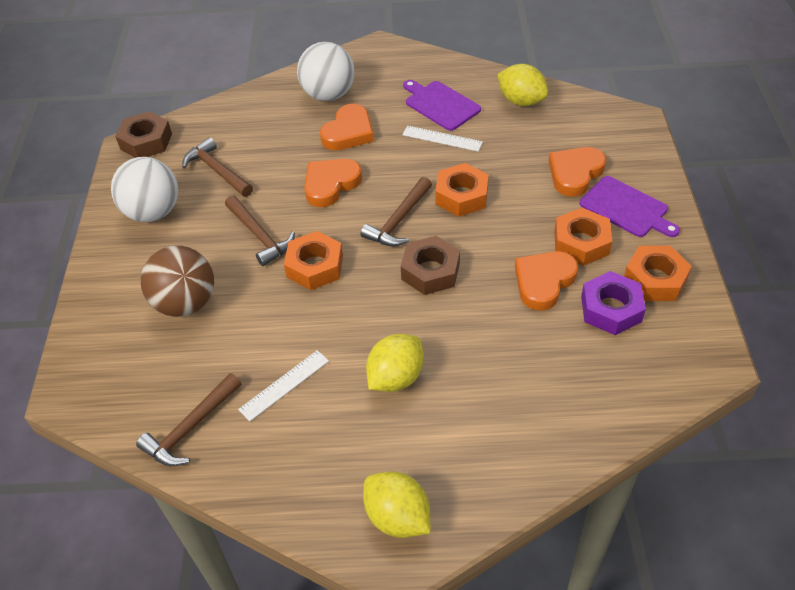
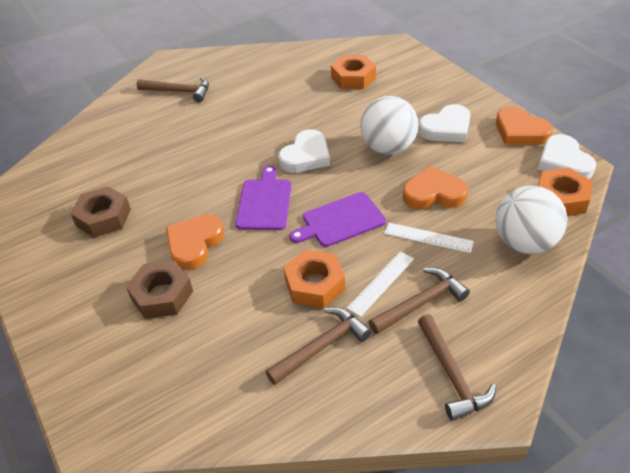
brown ball: [141,246,214,317] = 1 -> none = 0
orange heart: [304,159,362,207] [320,104,374,150] [515,251,578,310] [548,147,606,197] = 4 -> [166,214,224,270] [403,166,468,210] [496,107,553,145] = 3
orange nut: [284,231,343,290] [435,163,489,216] [554,208,612,266] [624,246,692,301] = 4 -> [284,250,345,308] [331,55,376,89] [538,168,593,216] = 3
purple nut: [581,271,646,335] = 1 -> none = 0
white heart: none = 0 -> [279,129,330,173] [418,104,471,142] [538,134,596,179] = 3
yellow lemon: [363,471,431,538] [366,334,424,392] [497,64,548,106] = 3 -> none = 0

